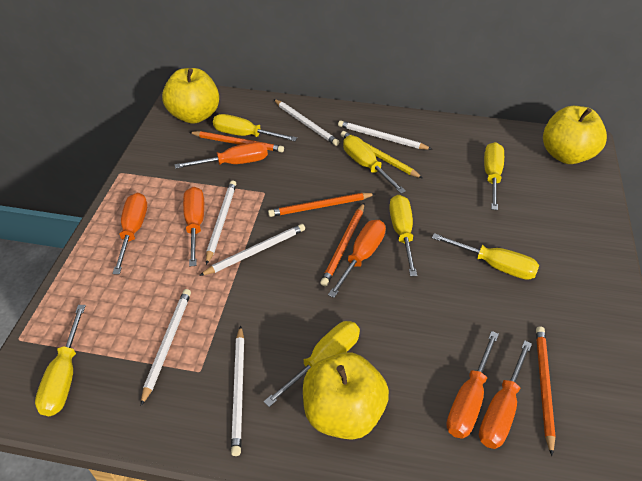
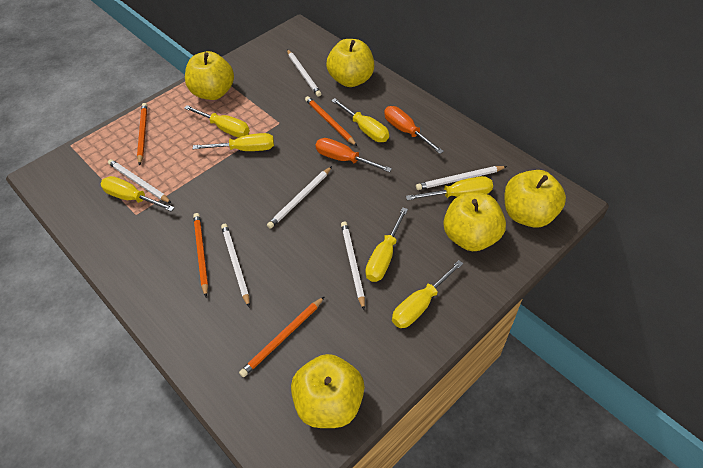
orange screwdriver: [112,193,147,274] [174,142,268,169] [183,187,204,267] [328,220,386,298] [446,331,499,439] [479,340,532,449] = 6 -> [315,138,392,172] [384,106,444,154] = 2
yellow apple: [162,68,219,124] [303,352,389,440] [543,106,607,164] = 3 -> [185,51,234,100] [291,354,364,428] [326,39,374,87] [443,192,506,251] [504,170,566,227] = 5
yellow pencil: [341,131,423,178] = 1 -> none = 0

